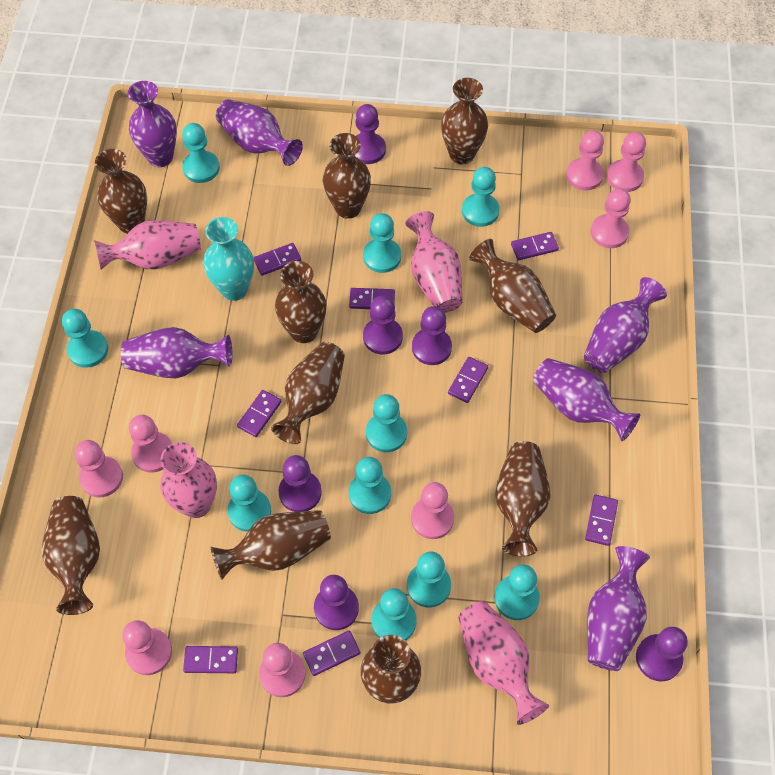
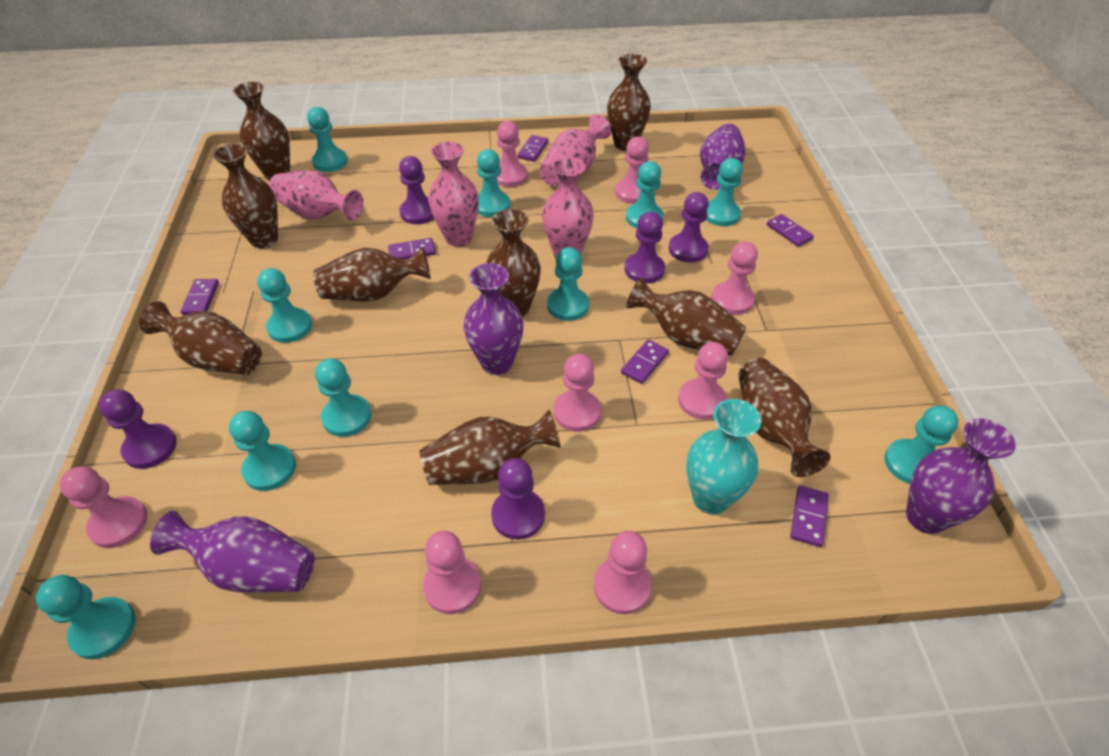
brown vase: [42,496,100,615] [95,149,147,234] [210,510,331,580] [271,342,345,444] [275,261,327,343] [323,133,371,219] [361,635,421,703] [441,78,488,164] [469,239,556,333] [495,441,550,557] = 10 -> [139,301,262,375] [213,143,278,249] [233,82,290,181] [313,247,430,301] [419,410,561,485] [486,209,541,317] [607,54,651,151] [626,277,746,356] [738,358,831,477] = 9
purple domino: [183,646,238,673] [237,390,282,437] [253,243,301,276] [303,630,360,676] [349,288,395,309] [448,357,488,403] [511,232,559,260] [585,495,618,546] = 8 -> [180,279,219,315] [388,238,436,259] [518,135,548,162] [621,339,669,384] [767,214,814,247] [790,486,829,547] = 6
purple pawn: [278,455,322,512] [314,575,359,630] [354,104,386,164] [363,296,403,355] [412,306,452,365] [636,627,688,681] = 6 -> [99,389,177,469] [399,156,434,224] [491,458,545,540] [625,212,665,283] [669,192,709,263] = 5
purple vase: [121,327,232,378] [128,81,177,167] [216,99,303,166] [533,358,640,441] [584,277,667,373] [587,546,650,671] = 6 -> [150,511,315,593] [464,263,523,375] [700,124,745,190] [906,418,1016,534] = 4

